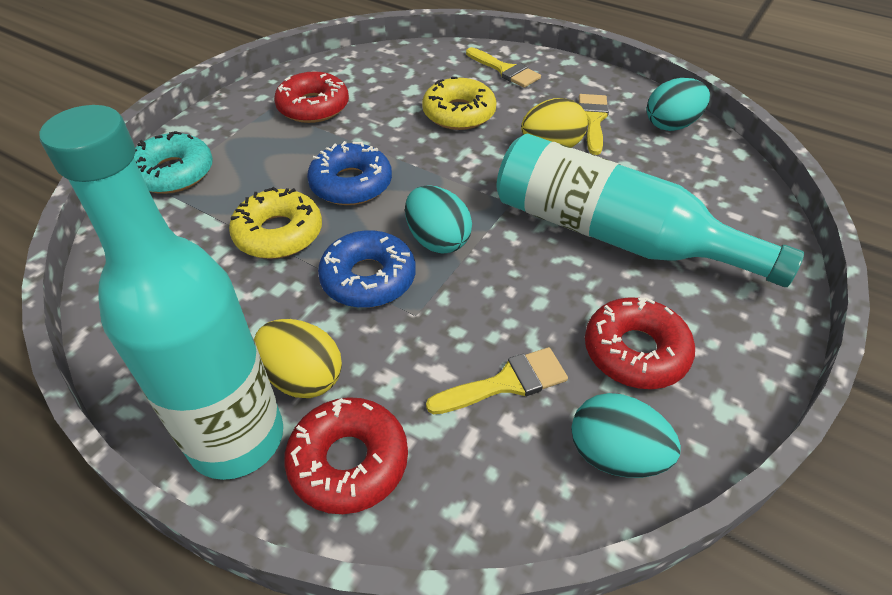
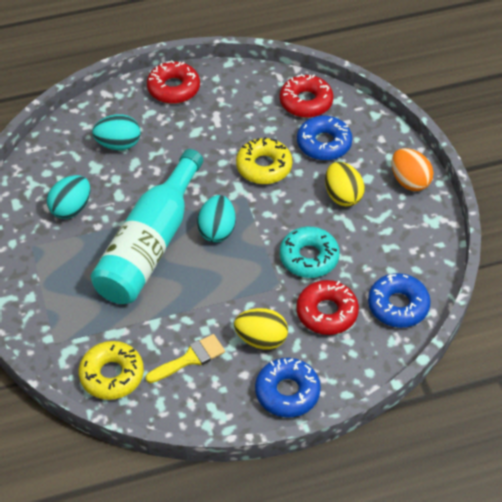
blue donut: [307,141,392,205] [318,230,416,308] = 2 -> [255,358,321,418] [297,116,352,160] [368,273,431,328] = 3
orange egg: none = 0 -> [391,148,433,191] = 1
turquoise bottle: [39,105,283,480] [496,134,804,287] = 2 -> [91,149,203,304] = 1
yellow brush: [426,347,568,414] [466,47,541,88] [579,94,609,155] = 3 -> [145,334,225,383] = 1

